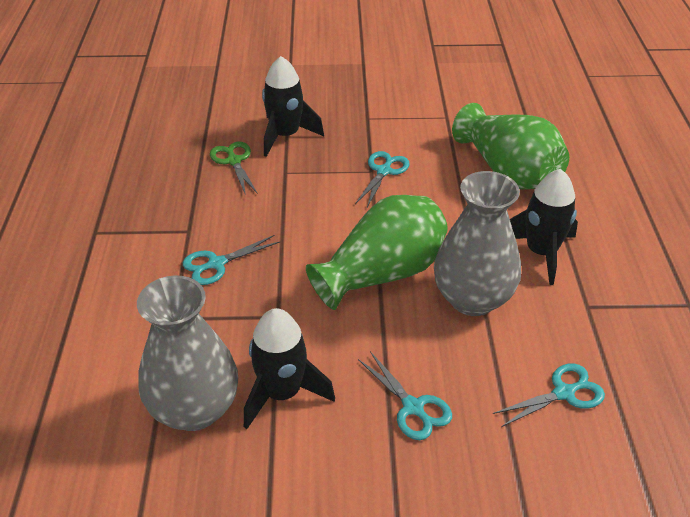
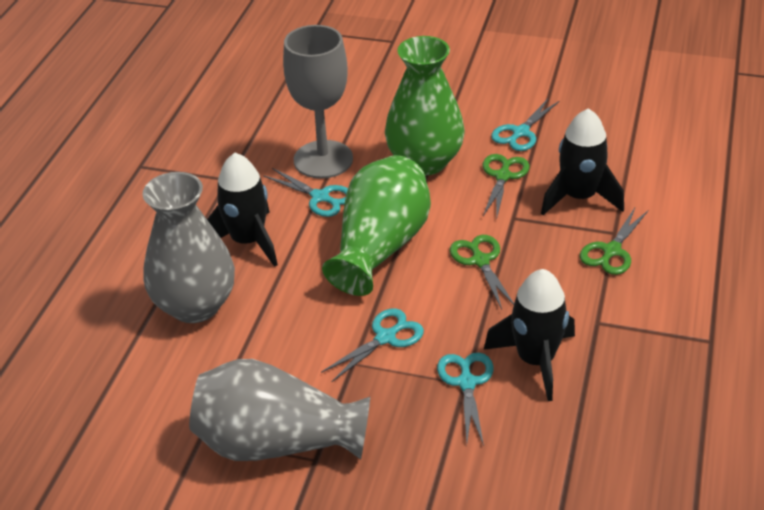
green scissors: [210,142,258,195] = 1 -> [450,235,514,309] [482,154,530,216] [580,208,648,275] = 3
grey goblet: none = 0 -> [283,25,353,179] = 1

